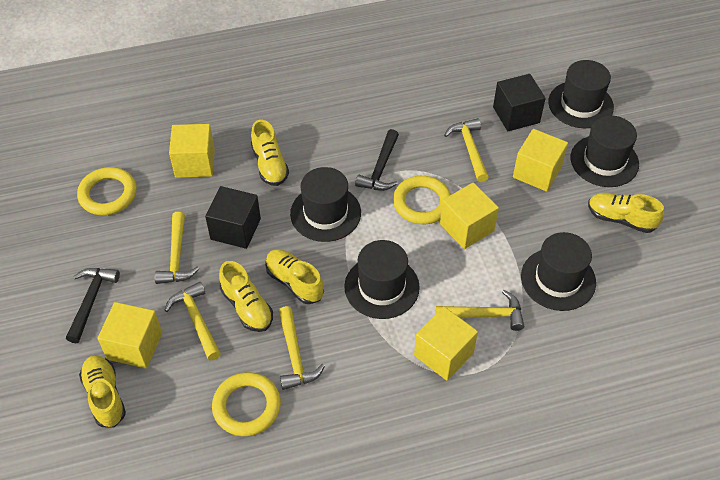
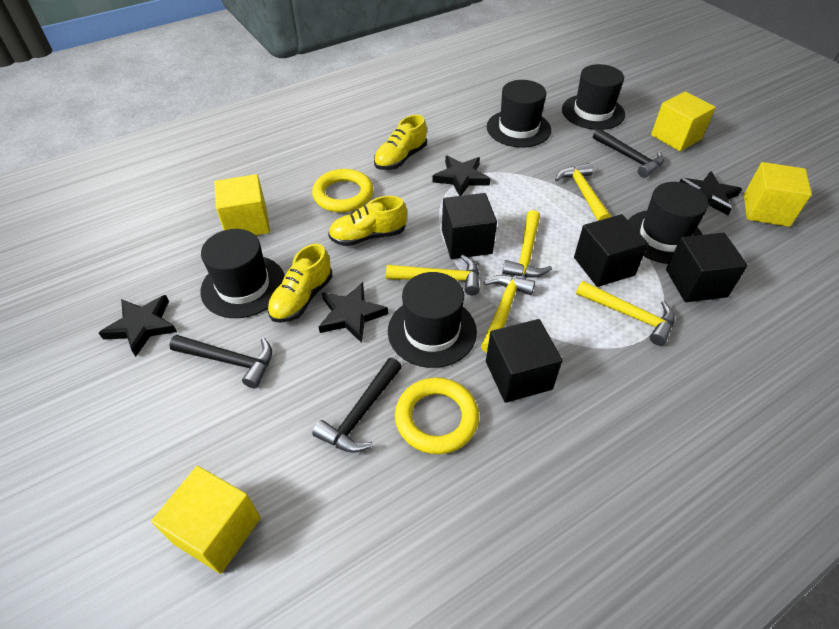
black cube: [205,186,261,249] [493,74,546,131] = 2 -> [442,193,497,259] [486,319,563,403] [574,214,648,287] [666,233,748,302] = 4
black hammer: [66,268,120,343] [355,129,399,191] = 2 -> [169,335,272,388] [312,358,402,453] [593,128,664,178] = 3
black star: none = 0 -> [99,295,177,357] [318,282,388,343] [433,156,490,196] [680,171,742,215] = 4
yellow cube: [97,302,162,368] [169,124,215,178] [414,307,478,381] [440,182,499,249] [513,129,568,192] = 5 -> [151,466,261,574] [214,174,270,236] [651,92,716,151] [744,162,812,227] = 4
yellow ring: [77,167,137,215] [212,372,281,436] [393,176,451,224] = 3 -> [312,169,373,212] [395,377,479,454] = 2
yellow shoe: [79,355,126,427] [219,261,273,332] [251,120,289,186] [265,249,324,304] [588,193,664,233] = 5 -> [267,243,332,323] [328,196,407,246] [374,115,427,170] = 3

